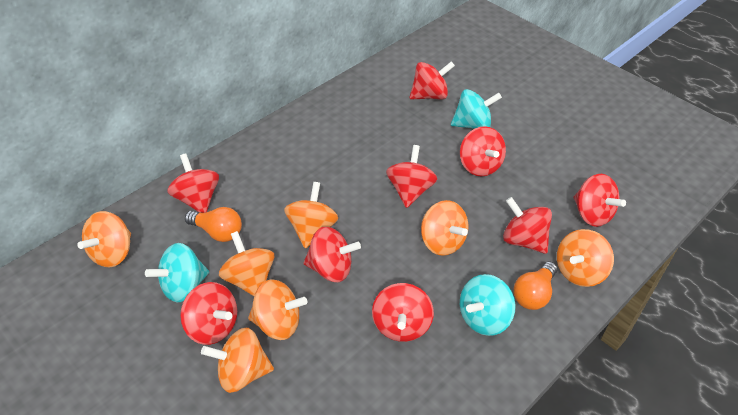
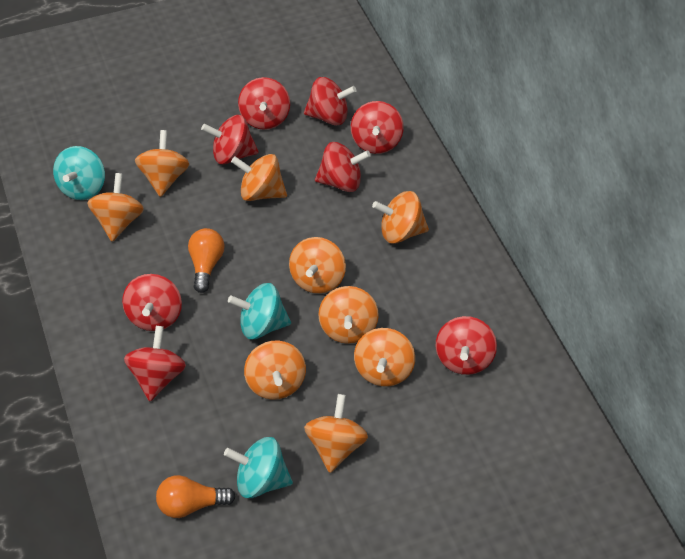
orange spinning top: [77,211,131,267] [201,328,274,393] [219,231,274,296] [248,279,307,340] [284,182,338,249] [421,200,468,256] [557,229,614,287] = 7 -> [87,173,144,241] [135,130,189,197] [231,154,287,201] [244,341,306,400] [289,237,346,294] [304,394,368,473] [318,286,379,344] [354,328,415,387] [372,191,429,243] = 9
red spinning top: [167,153,219,213] [180,282,237,345] [303,227,361,282] [372,283,434,342] [386,145,437,208] [410,61,455,100] [460,126,506,177] [503,197,552,254] [573,174,626,227] = 9 -> [122,274,182,331] [124,326,186,401] [201,115,259,164] [238,77,290,130] [304,77,357,125] [315,142,371,192] [351,101,404,154] [436,316,497,375] = 8

